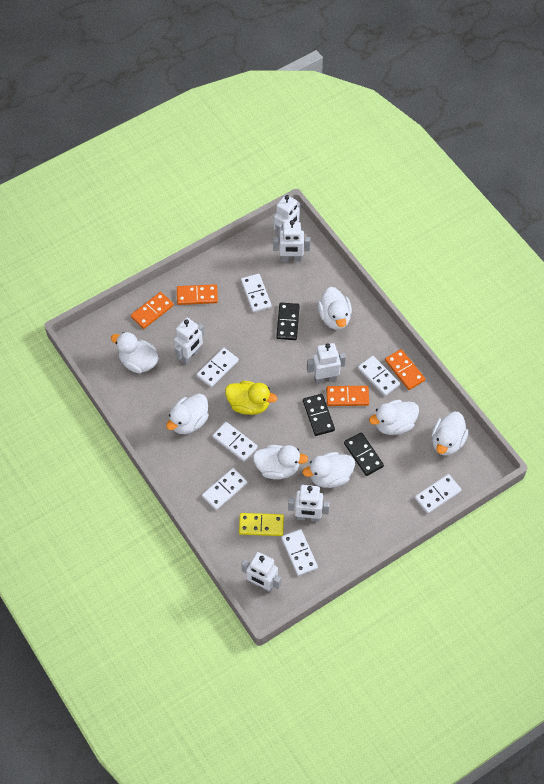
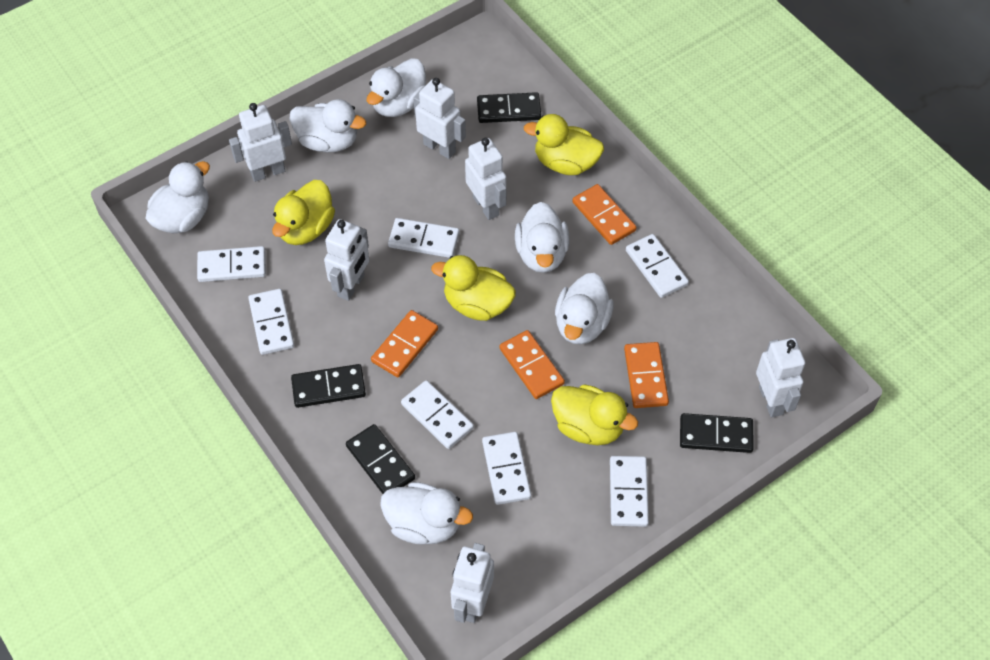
black domino: [276,303,300,340] [303,394,335,436] [344,432,384,476] = 3 -> [291,364,366,408] [346,424,415,494] [477,92,541,123] [680,413,754,453] = 4
white duck: [111,332,159,373] [166,394,209,434] [253,445,308,479] [302,452,355,488] [318,287,352,330] [369,400,419,435] [431,412,469,456] = 7 -> [146,161,210,233] [289,99,366,152] [367,58,426,117] [380,482,473,545] [515,202,569,273] [555,273,614,344] = 6
yellow domino: [239,513,284,536] = 1 -> none = 0
yellow duck: [225,381,277,415] = 1 -> [272,180,335,245] [431,255,516,321] [524,114,604,175] [551,385,638,445] = 4

